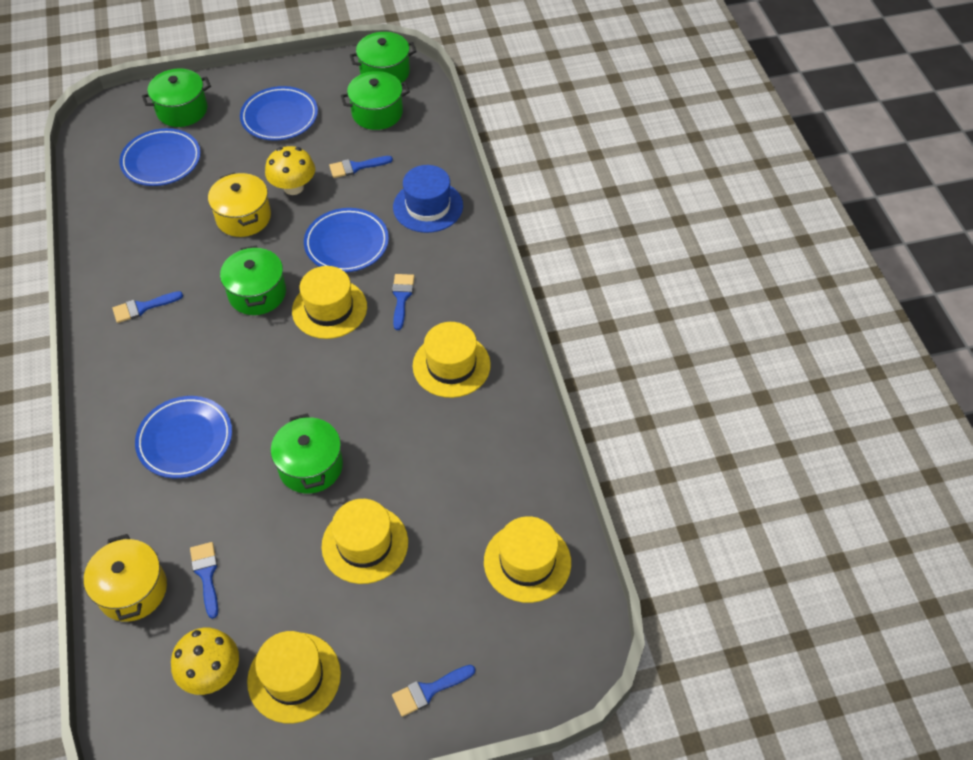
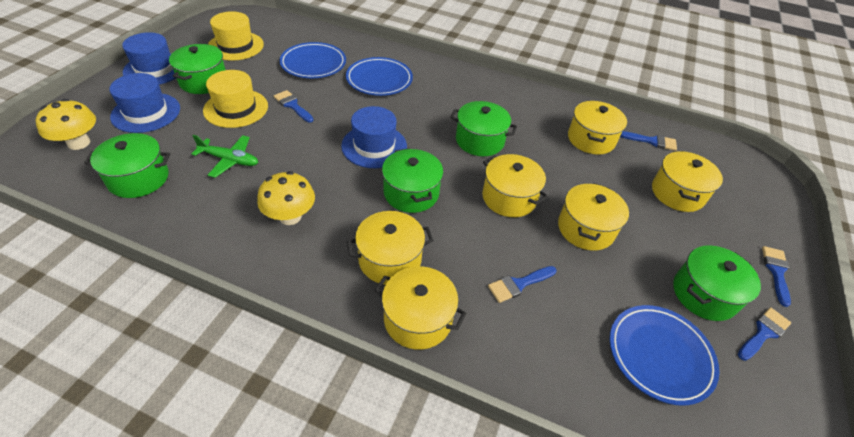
blue hat: [393,165,463,233] = 1 -> [109,73,180,133] [122,32,176,85] [341,106,407,168] = 3
blue plate: [119,128,201,186] [135,396,232,478] [240,86,318,141] [304,208,389,272] = 4 -> [280,42,346,78] [346,57,413,96] [610,305,719,406] = 3
green plane: none = 0 -> [192,135,258,178] = 1
yellow hat: [247,631,341,724] [292,266,367,339] [322,499,408,584] [413,322,491,398] [484,516,571,603] = 5 -> [203,70,268,128] [208,11,264,61] = 2
yellow pot: [84,534,167,622] [208,172,271,237] = 2 -> [346,211,434,285] [374,266,467,350] [482,154,548,217] [558,183,629,251] [568,101,627,155] [652,151,723,212] = 6

